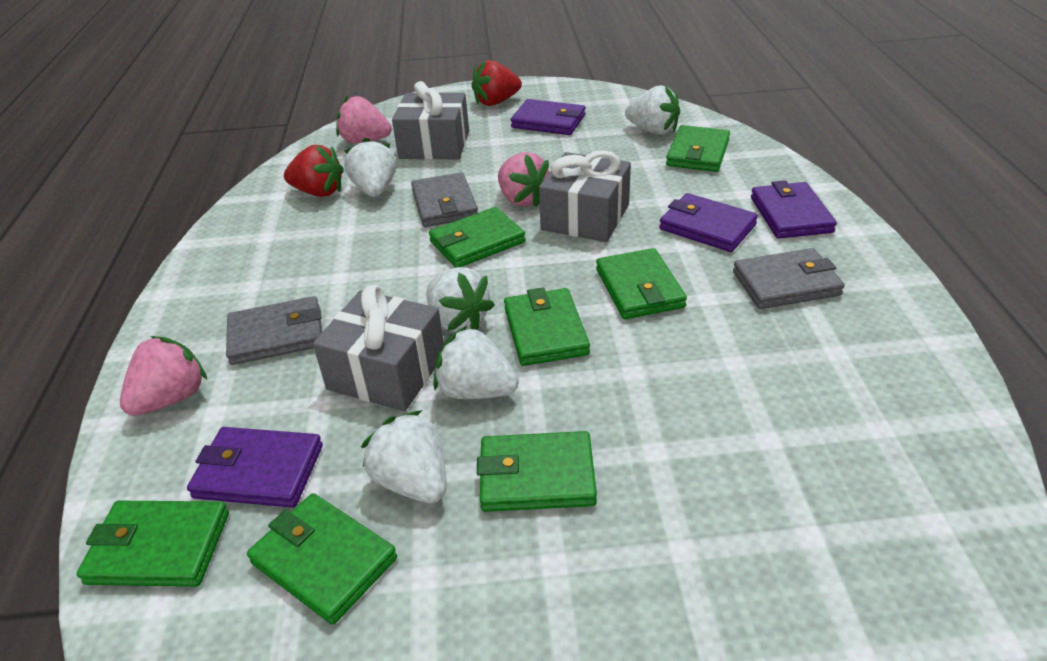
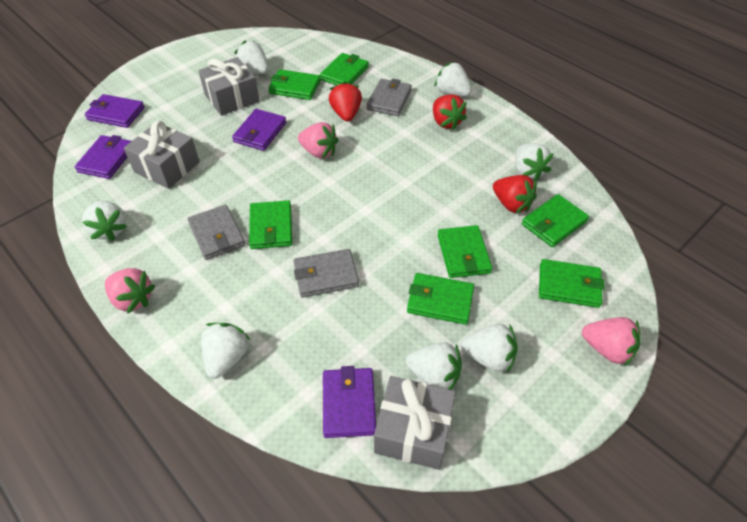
red strawberry: [284,145,344,197] [471,60,522,106] = 2 -> [329,81,362,122] [433,94,467,130] [493,175,537,214] = 3
white strawberry: [344,137,396,197] [361,410,446,503] [426,267,495,332] [434,326,519,399] [625,85,680,135] = 5 -> [82,201,127,241] [201,323,250,379] [235,41,269,74] [406,342,462,390] [434,62,472,97] [461,324,518,373] [515,143,554,181] = 7

